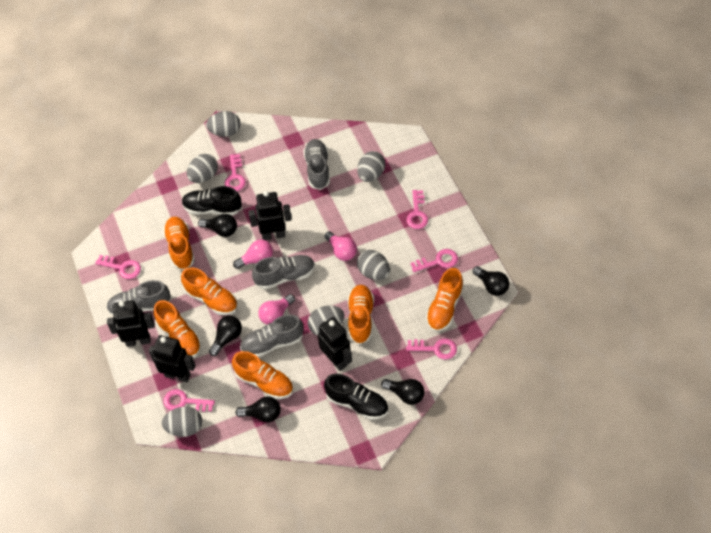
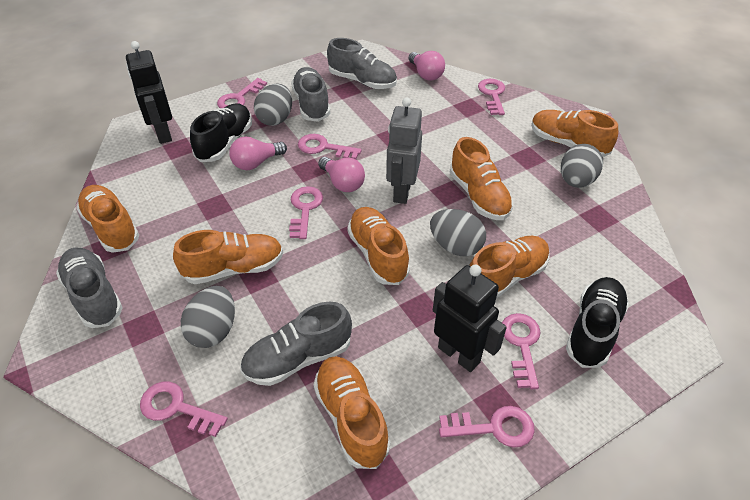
black light bulb: [198,214,237,237] [209,316,242,356] [236,396,281,422] [381,379,424,405] [473,266,509,296] = 5 -> none = 0
black robot: [107,300,155,347] [149,335,196,382] [248,191,292,240] [318,317,352,371] = 4 -> [126,41,172,144] [433,265,507,372] = 2
grey egg: [161,406,202,437] [187,154,218,183] [206,111,240,137] [308,306,344,336] [357,151,385,182] [357,250,390,280] = 6 -> [181,286,235,348] [254,83,292,126] [430,209,486,256] [561,144,603,188] = 4
grey robot: none = 0 -> [386,97,422,204] = 1
orange shoe: [154,300,202,357] [163,217,195,270] [181,267,238,315] [232,351,293,399] [347,285,374,344] [426,268,464,332] = 6 -> [76,185,139,253] [173,230,283,284] [313,356,390,469] [347,207,410,285] [449,137,513,220] [469,236,550,298] [531,110,618,157] = 7
pink key: [95,255,141,279] [164,389,215,412] [225,154,246,191] [406,190,428,229] [406,339,457,359] [411,249,458,272] = 6 -> [140,381,228,437] [217,78,267,109] [289,186,323,239] [298,134,362,160] [439,406,535,448] [478,79,505,115] [502,313,540,389] = 7

